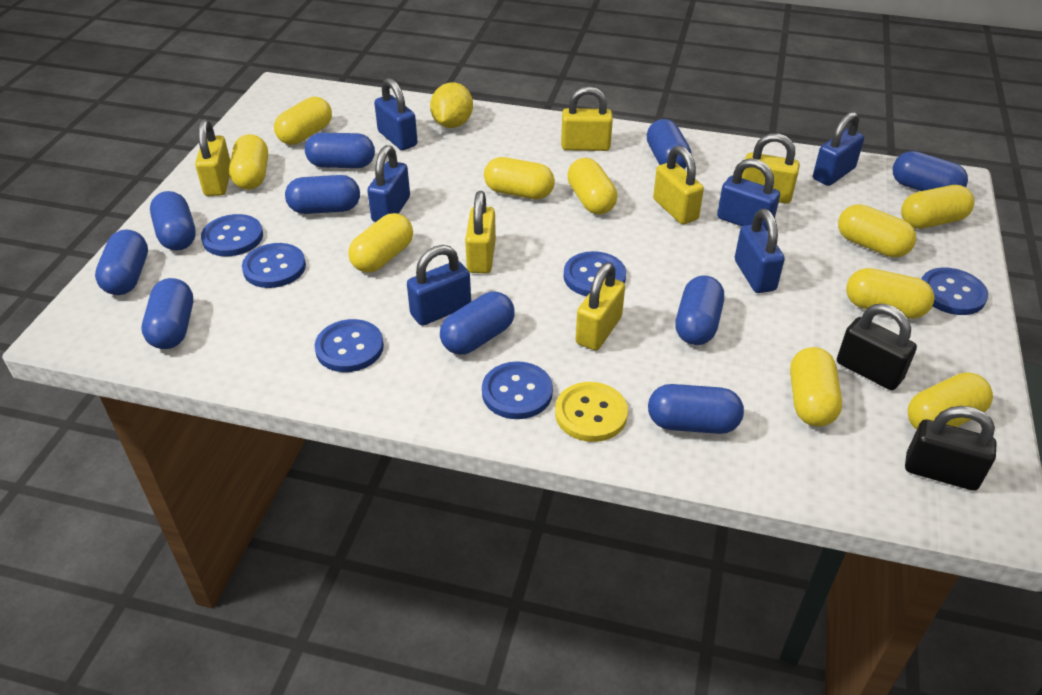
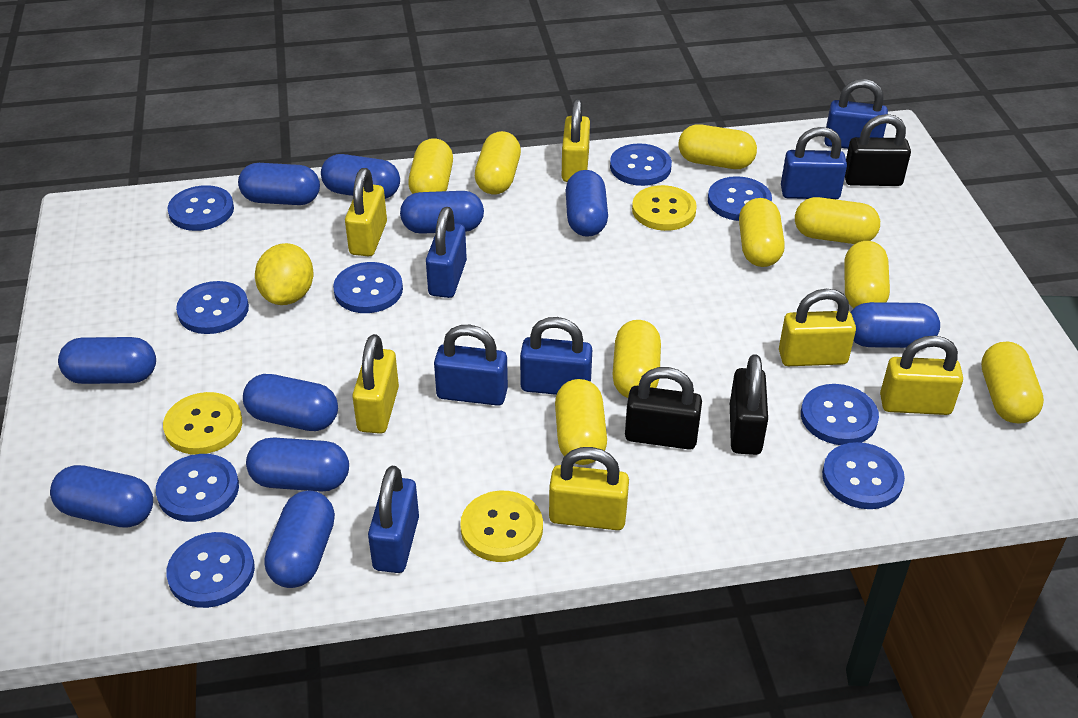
black padlock: [837,304,917,390] [905,406,997,491] = 2 -> [625,367,702,450] [730,354,768,455] [845,114,911,186] = 3
blue button: [201,214,263,256] [242,243,306,288] [314,319,384,372] [482,361,553,419] [564,251,626,296] [922,268,988,315] = 6 -> [156,454,239,522] [166,532,255,608] [167,185,234,231] [176,281,249,334] [333,262,403,313] [610,143,672,186] [708,176,772,221] [801,384,879,445] [822,442,905,509] = 9
yellow button: [555,382,628,442] = 1 -> [163,392,242,455] [460,491,543,562] [632,185,697,231] = 3
yellow capsule: [229,134,268,190] [274,97,332,145] [348,213,413,273] [484,157,555,199] [567,158,617,215] [790,347,842,427] [838,204,916,257] [846,268,935,319] [901,185,974,229] [908,372,993,430] = 10 -> [408,138,453,194] [475,131,521,195] [555,379,607,465] [612,320,661,398] [678,124,757,169] [739,198,785,267] [795,197,880,244] [844,241,890,309] [981,341,1044,424] = 9

